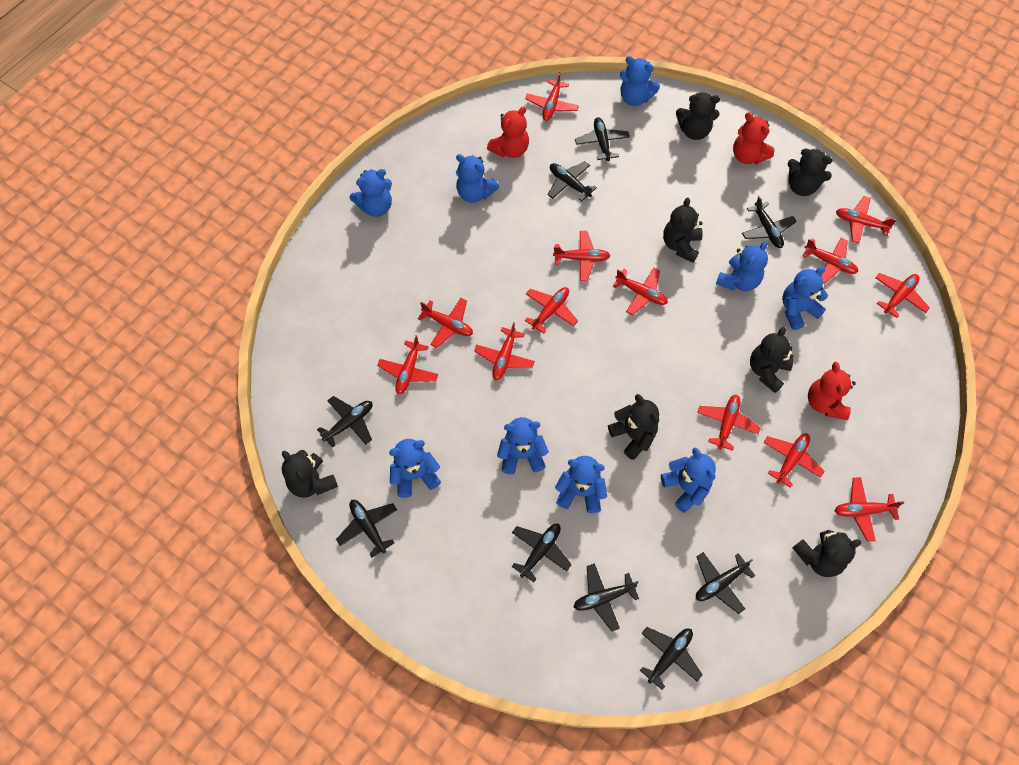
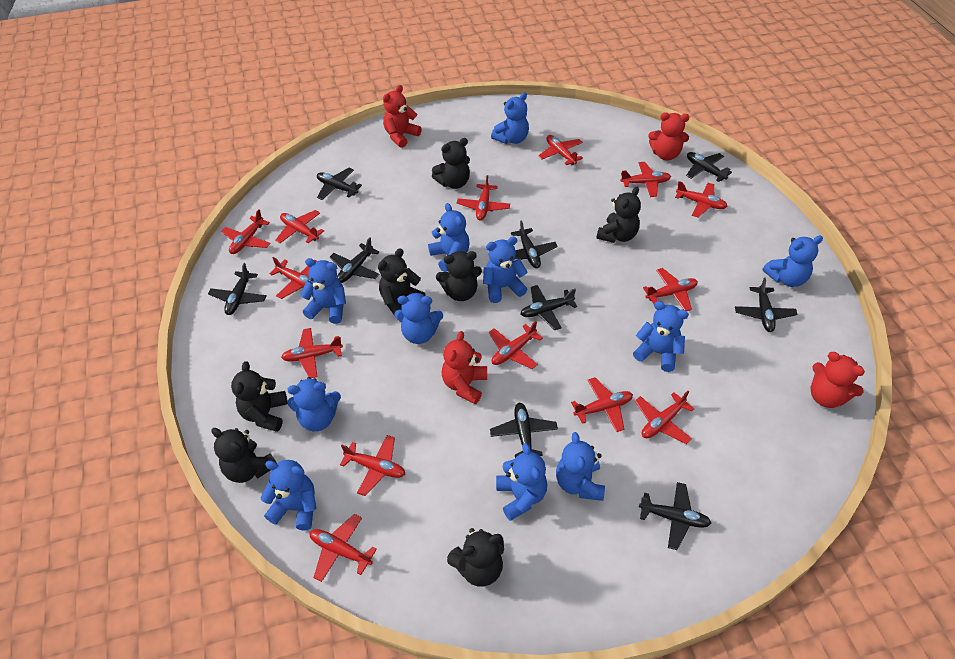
blue teddy bear: [350,169,392,217] [389,439,441,498] [456,154,499,203] [497,417,549,474] [555,456,607,513] [620,56,660,106] [661,448,716,513] [716,241,768,291] [782,267,828,330] = 9 -> [261,460,316,530] [287,377,341,431] [300,258,346,324] [395,292,443,344] [428,203,470,272] [483,237,528,303] [491,92,529,144] [496,443,547,521] [556,432,605,501] [633,301,689,372] [762,236,823,287] = 11
red plane: [377,335,438,395] [418,298,473,348] [474,322,535,380] [525,72,579,121] [525,287,578,334] [553,231,611,281] [612,268,668,315] [697,395,761,451] [763,433,824,488] [803,238,858,284] [834,477,904,542] [836,196,897,243] [875,273,930,318] = 13 -> [221,209,271,254] [269,257,317,299] [275,210,324,243] [281,328,343,378] [310,514,377,582] [340,435,405,496] [457,175,510,220] [489,321,543,369] [538,135,583,165] [571,377,633,432] [620,162,671,197] [635,391,695,444] [643,268,698,311] [675,181,728,217] = 14
red teddy bear: [487,106,529,158] [733,112,775,164] [808,362,856,420] = 3 -> [383,85,422,148] [442,331,487,404] [648,112,690,160] [811,352,865,408] = 4

